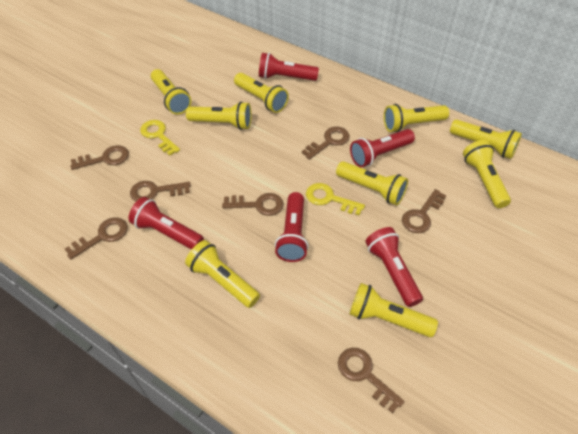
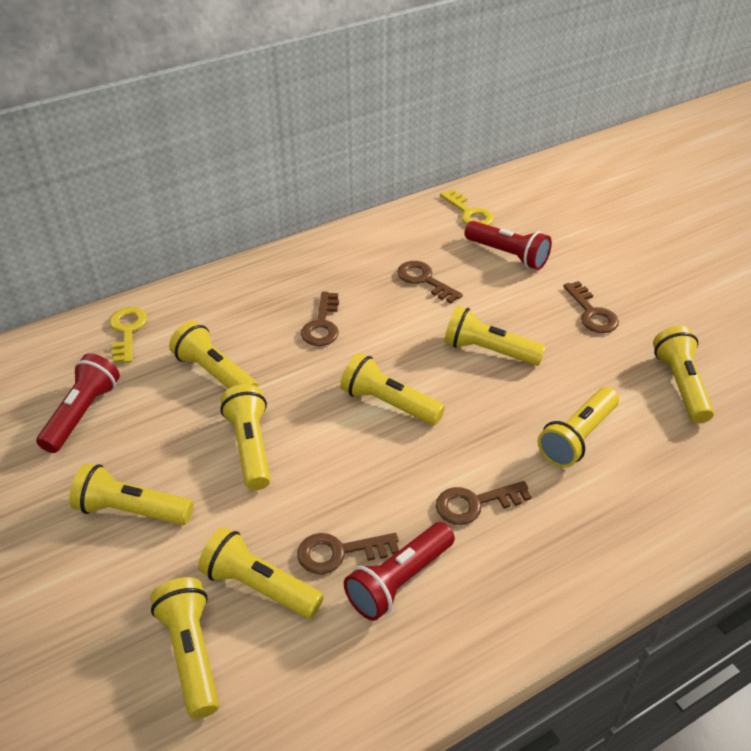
brown key: [65,217,128,260] [70,145,129,170] [130,181,191,201] [222,193,284,216] [302,126,350,160] [338,348,404,413] [402,189,446,233] = 7 -> [297,533,399,574] [301,292,339,346] [397,261,463,303] [436,481,532,525] [563,281,619,333] = 5
red flashlight: [128,197,204,250] [259,53,319,81] [275,192,309,262] [350,129,415,167] [365,227,423,307] = 5 -> [36,353,120,453] [344,522,455,621] [464,221,552,270] = 3

